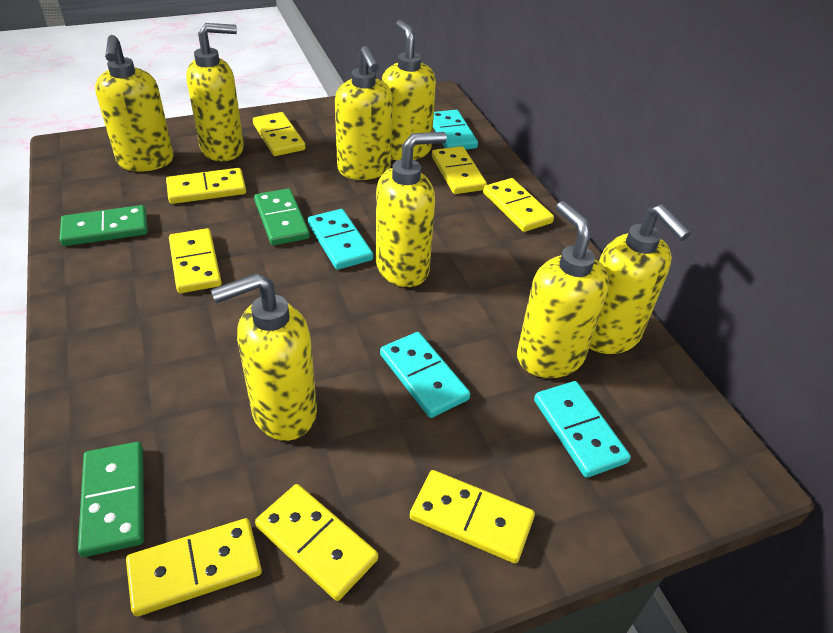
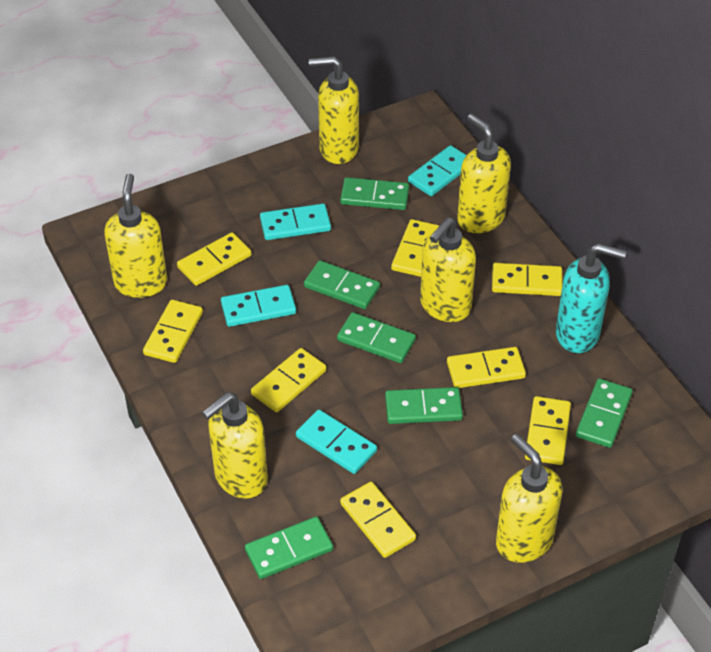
green domino: [60,205,148,246] [78,442,144,557] [254,188,310,245] = 3 -> [245,517,333,579] [304,260,380,309] [337,312,416,363] [340,177,409,210] [385,387,463,424] [576,378,633,448] = 6
turquoise soap dispenser: none = 0 -> [556,243,626,353] = 1
yellow soap dispenser: [95,35,174,171] [186,23,244,161] [211,273,317,441] [335,46,393,180] [376,132,447,287] [381,20,436,160] [517,201,609,378] [589,205,691,354] = 8 -> [104,174,168,298] [202,392,268,499] [309,56,359,164] [420,217,476,322] [457,114,511,233] [496,434,562,563] = 6

